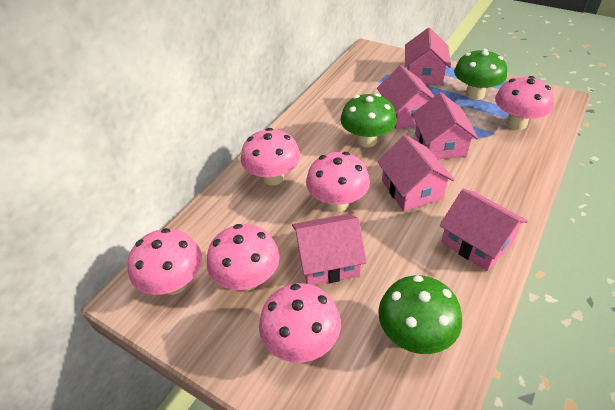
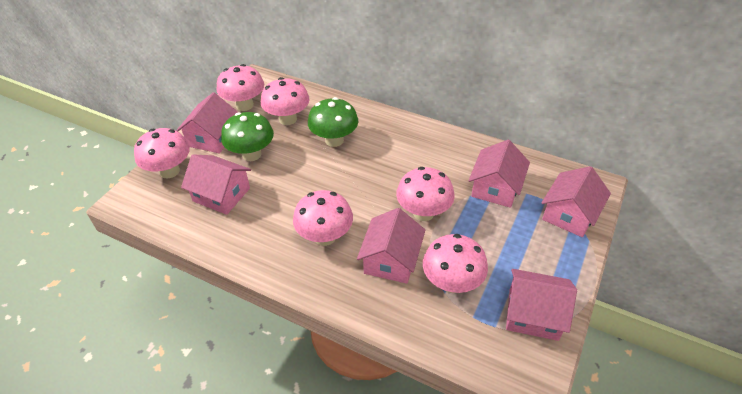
green mushroom: [340,94,397,147] [378,275,462,354] [454,49,507,100] = 3 -> [221,112,274,161] [308,97,358,147] = 2

